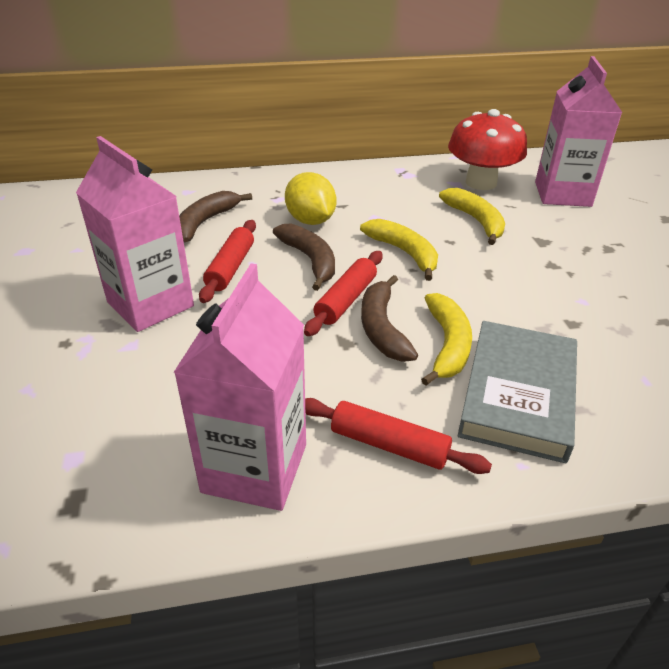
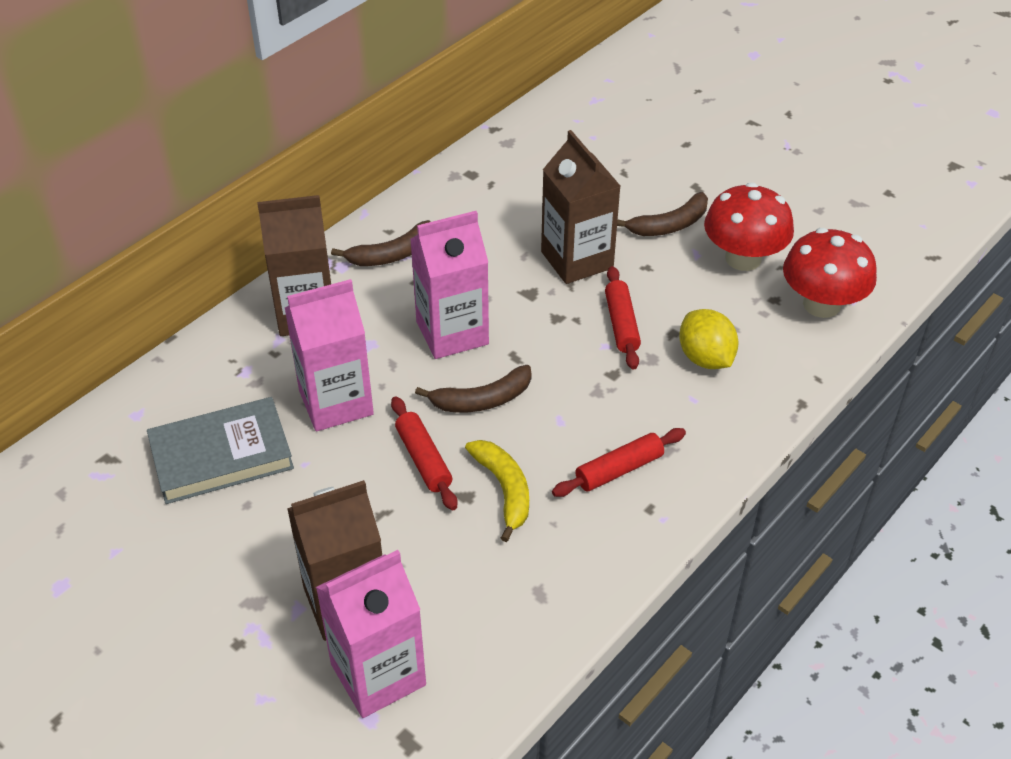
brown carton: none = 0 -> [257,195,332,336] [287,480,382,641] [541,130,620,284] = 3
red mushroom: [448,109,527,190] = 1 -> [704,182,794,271] [783,228,877,318] = 2
yellow banana: [360,219,438,281] [421,293,472,386] [439,188,505,245] = 3 -> [465,440,529,542] = 1

